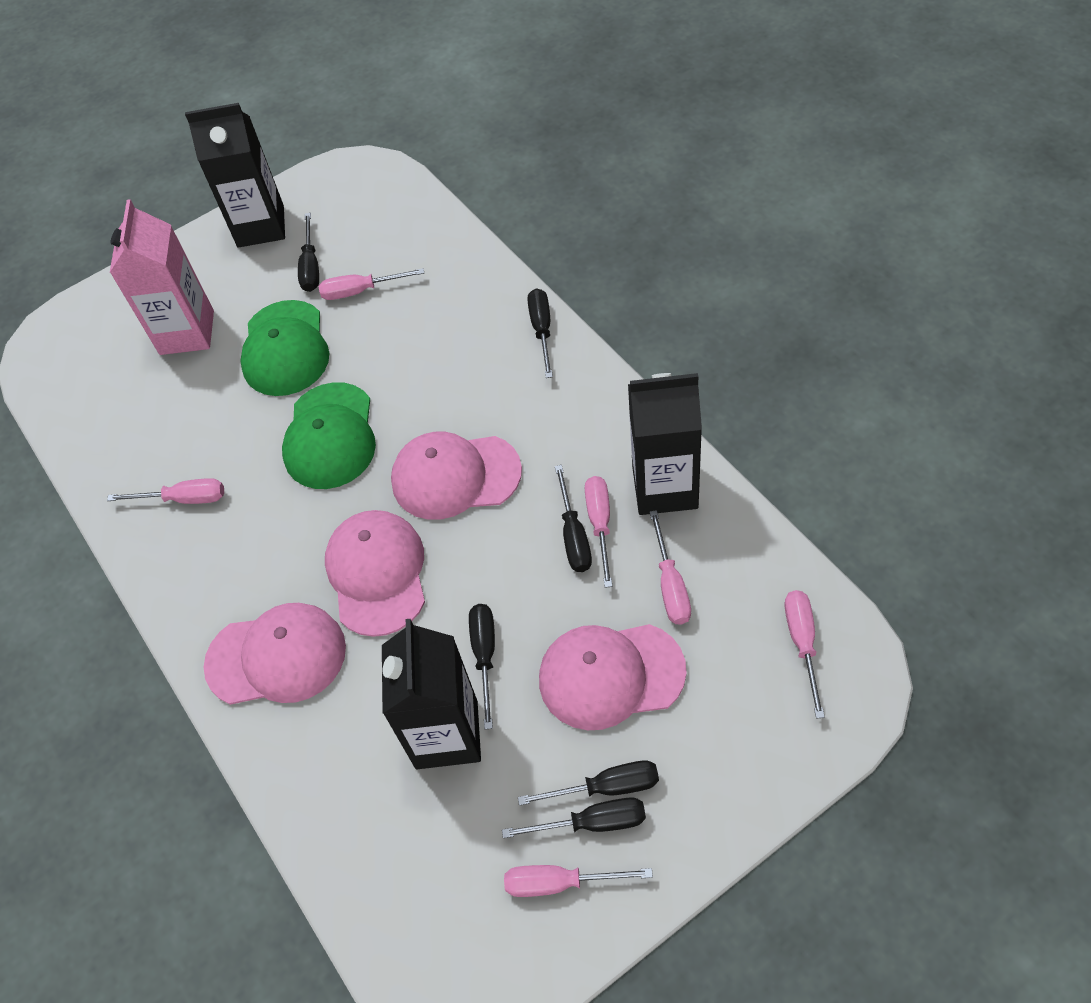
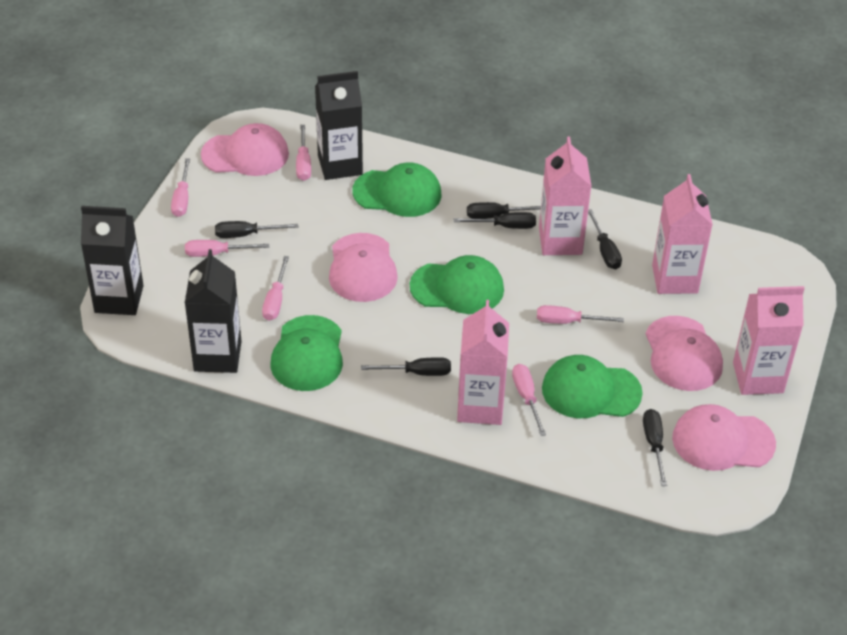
green cap: [240,300,329,396] [282,382,376,489] = 2 -> [271,315,343,391] [352,163,442,217] [410,255,504,314] [542,355,643,418] = 4
pink carton: [110,199,214,355] = 1 -> [457,300,509,425] [539,137,591,255] [652,174,713,294] [733,286,805,395] = 4

